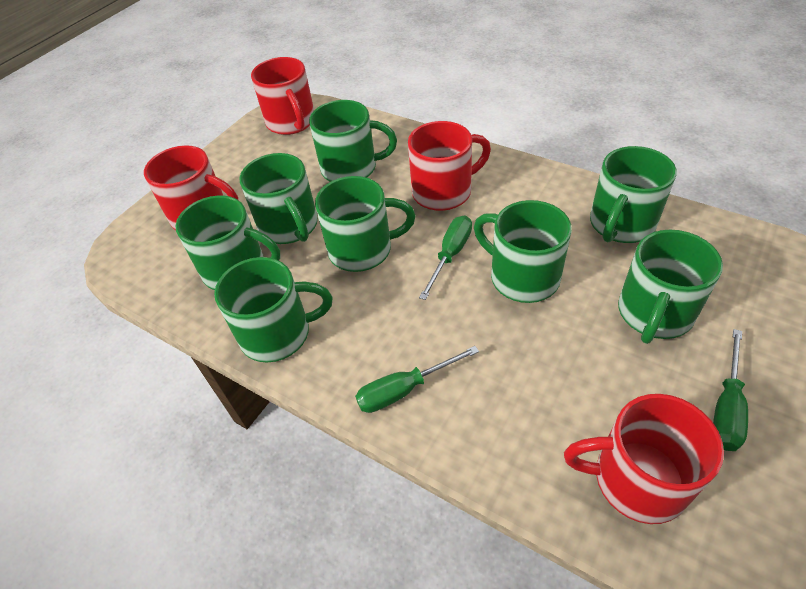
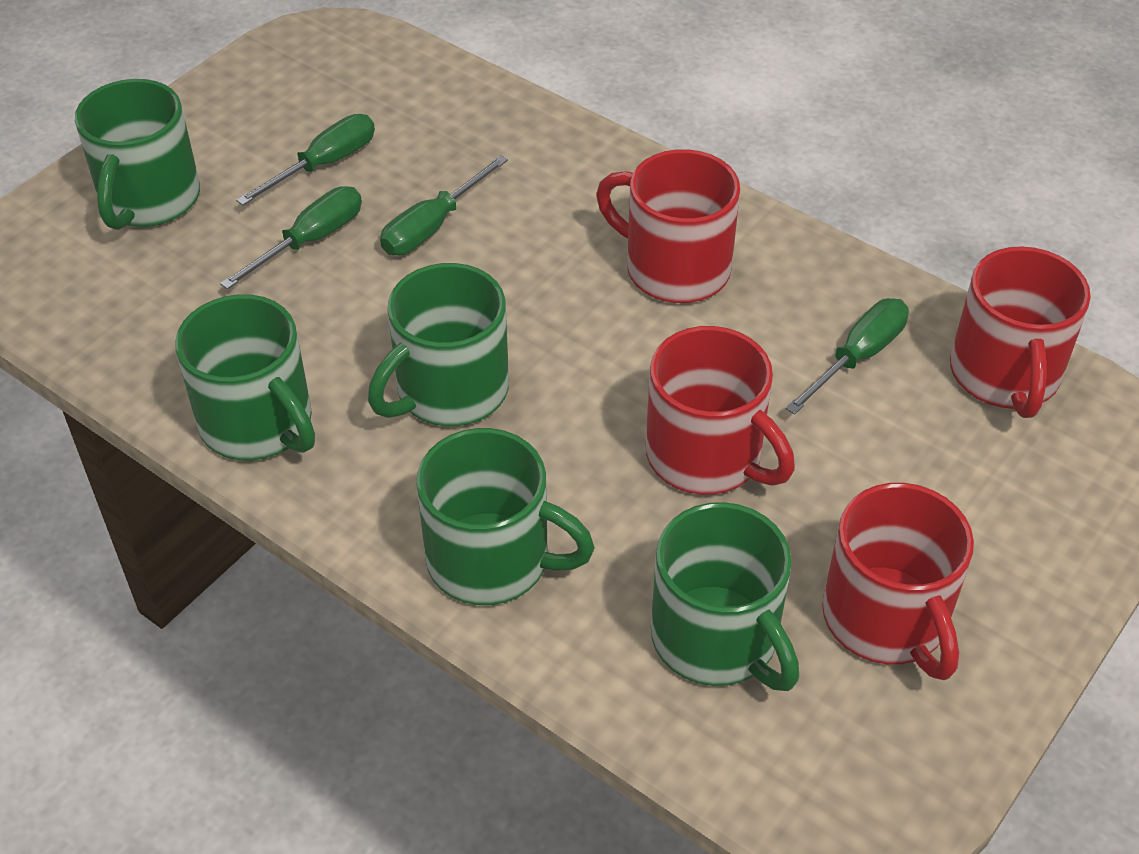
green mug: [176,195,281,290] [214,257,333,363] [239,153,318,244] [309,100,397,182] [315,176,416,272] [474,200,572,303] [590,146,677,243] [618,230,723,344] = 8 -> [75,79,200,230] [175,294,315,461] [368,263,509,426] [416,428,595,605] [651,502,799,691] = 5
green screwdriver: [355,346,479,413] [419,215,472,300] [713,329,748,451] = 3 -> [220,186,362,289] [236,114,375,206] [380,155,508,255] [785,298,909,414] = 4

